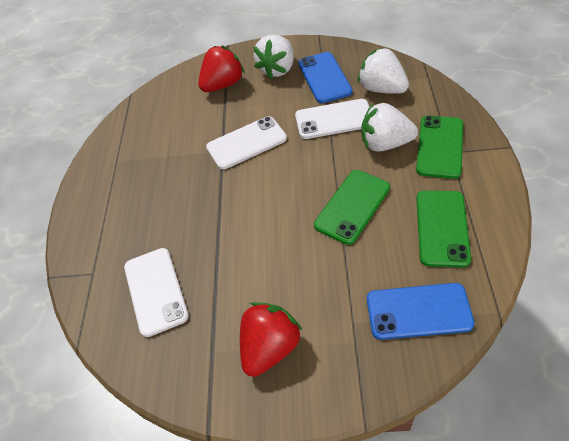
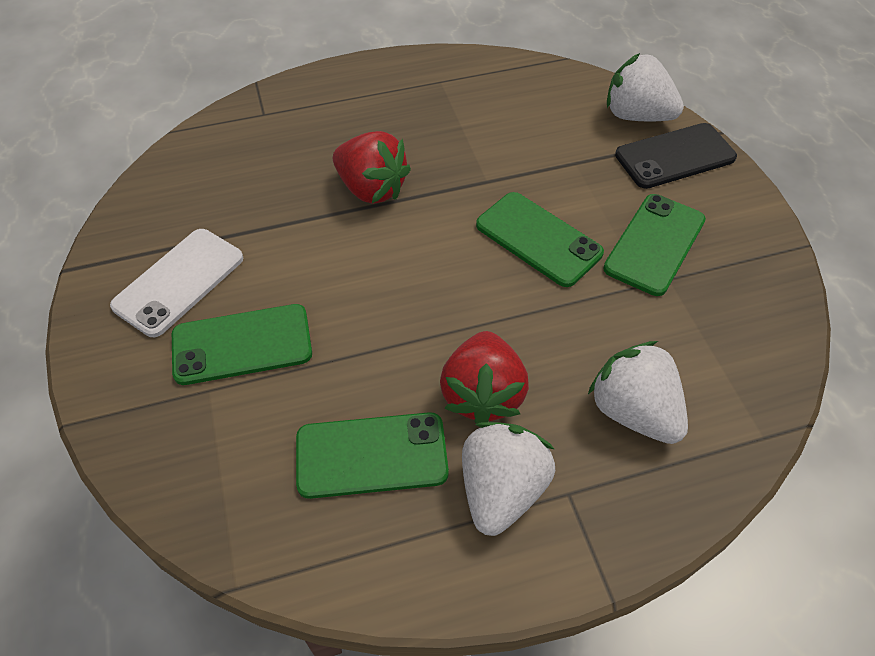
black phone: none = 0 -> [615,123,737,189] = 1
blue phone: [298,52,353,103] [367,283,475,340] = 2 -> none = 0
green phone: [314,170,390,245] [416,116,463,179] [416,191,471,267] = 3 -> [172,304,312,385] [296,412,449,499] [476,192,604,287] [603,194,706,296] = 4
white phone: [124,248,189,337] [206,116,287,170] [295,99,369,139] = 3 -> [110,229,243,337] = 1

